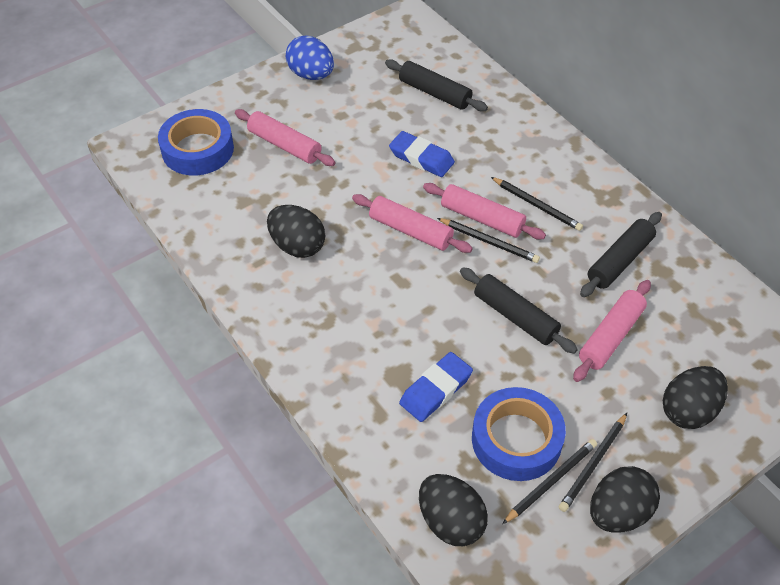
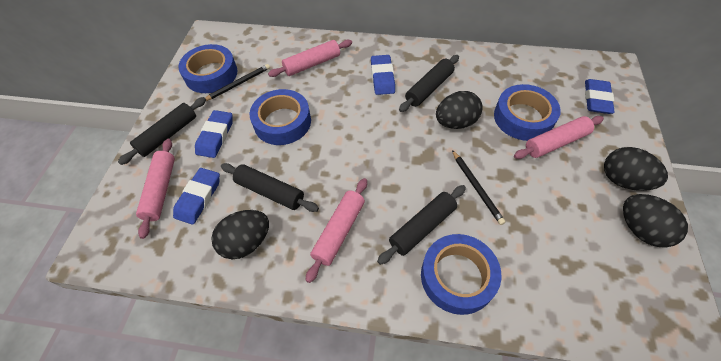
black pencil: [437,218,540,263] [491,177,583,231] [502,439,597,524] [559,413,627,512] = 4 -> [205,64,270,101] [452,150,506,225] = 2
black rolling pin: [385,59,488,111] [460,267,578,354] [580,212,662,297] = 3 -> [118,97,206,165] [221,163,319,212] [377,185,466,265] [399,55,459,112] = 4
blue egg: [286,35,334,80] = 1 -> none = 0
blue eraser: [389,131,455,177] [399,352,473,422] = 2 -> [173,168,220,225] [195,110,233,158] [371,55,395,95] [585,79,615,114] = 4
blue tape: [158,109,234,175] [472,387,566,481] = 2 -> [178,44,237,93] [250,89,311,145] [421,234,501,315] [494,84,561,141] = 4

